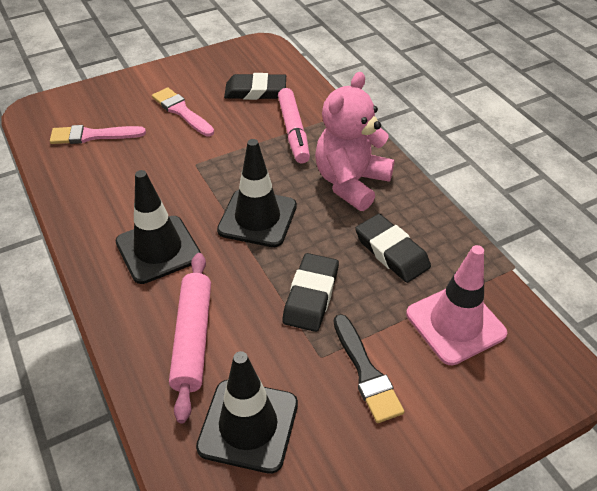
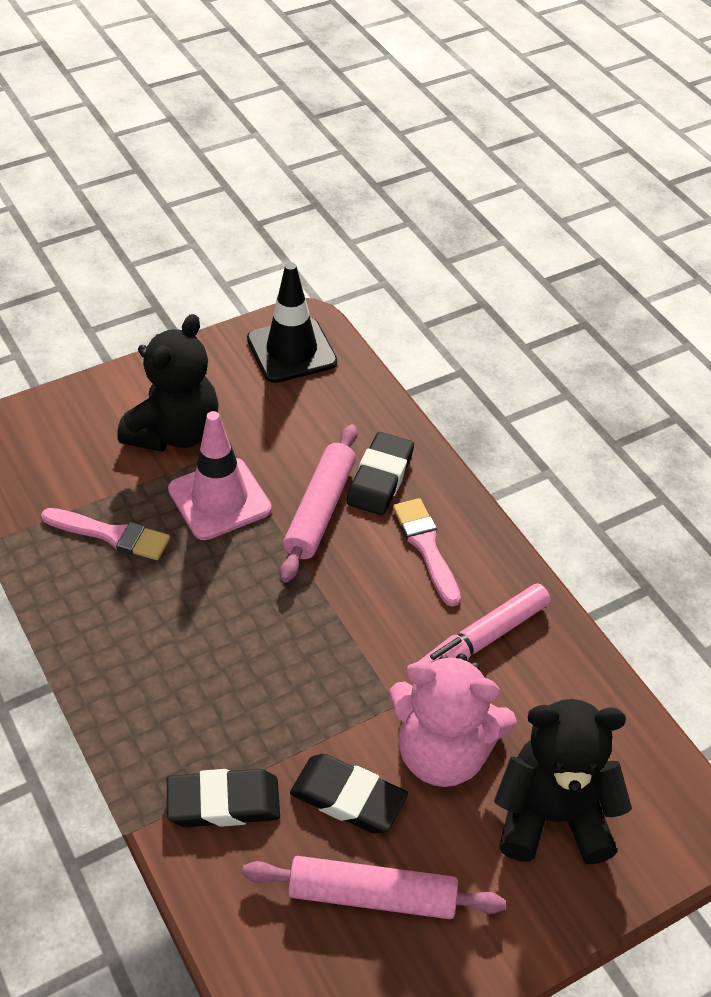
black brush: [334,314,404,423] = 1 -> none = 0
black teddy bear: none = 0 -> [117,314,219,452] [494,699,632,865] = 2
black traffic cone: [115,170,201,284] [196,351,298,474] [217,139,297,247] = 3 -> [247,262,337,383] = 1
pink rolling pin: [169,253,211,423] = 1 -> [242,856,506,919] [280,424,358,583] = 2

